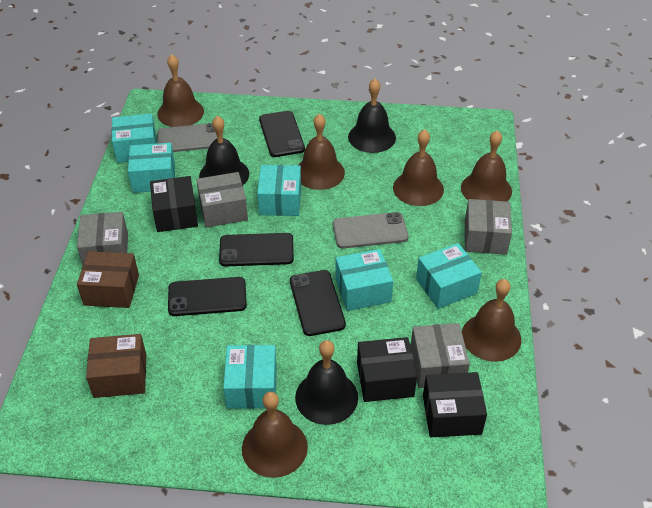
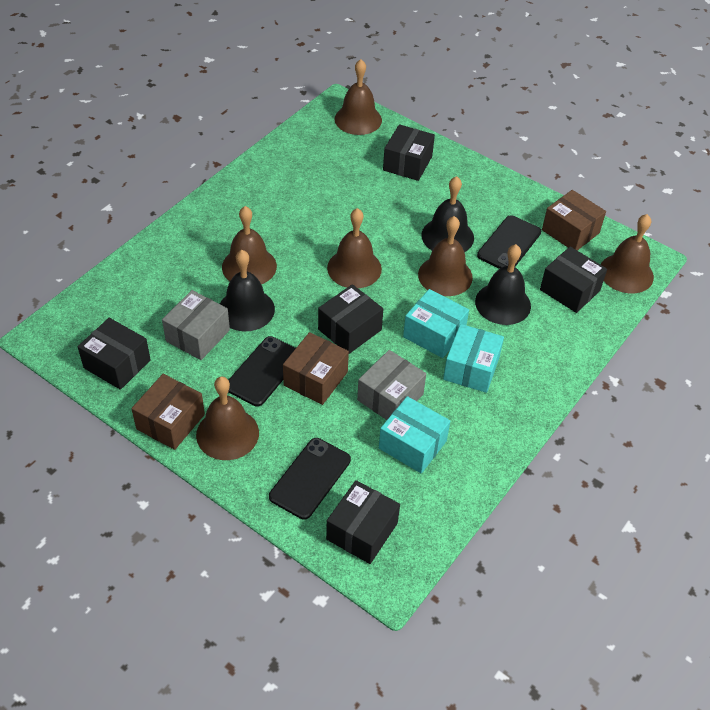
black box: [150,176,198,232] [357,337,417,402] [423,372,487,437] = 3 -> [78,318,151,390] [318,284,383,354] [326,480,400,564] [383,124,435,181] [540,247,607,313] = 5
black phone: [168,277,247,316] [219,233,294,267] [259,111,305,157] [290,270,346,336] = 4 -> [228,336,296,407] [269,438,351,520] [477,215,541,269] = 3
brown box: [77,251,139,308] [86,334,147,398] = 2 -> [131,374,205,450] [283,332,349,405] [542,190,606,250] = 3
grey box: [77,212,128,265] [196,172,248,228] [410,323,470,388] [465,199,512,255] = 4 -> [162,290,230,360] [357,350,426,420] = 2
grey phone: [157,123,217,152] [333,212,409,249] = 2 -> none = 0
turquoise box: [112,113,157,163] [128,143,175,193] [223,345,277,409] [257,165,301,216] [335,249,393,311] [416,243,482,309] = 6 -> [379,396,450,474] [403,289,469,358] [443,324,504,393] = 3

